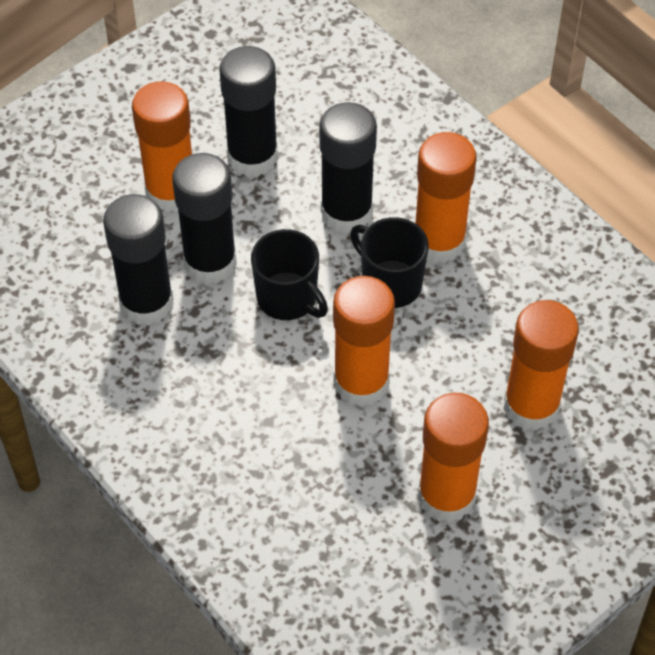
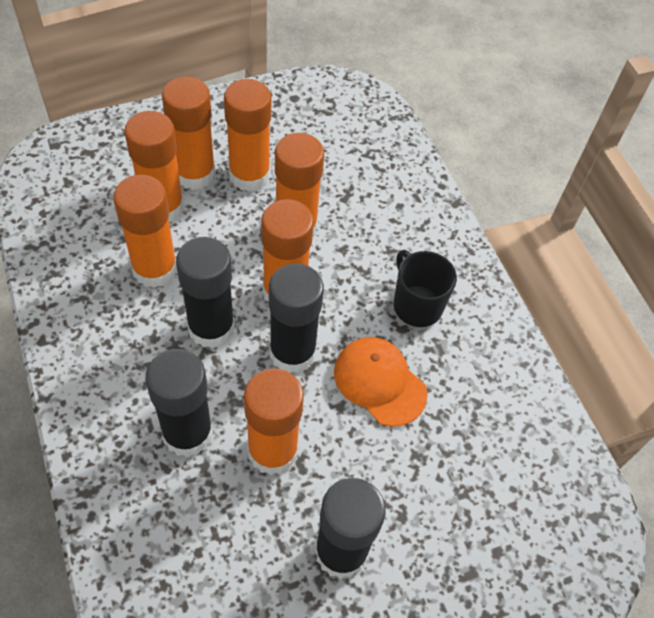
black mug: [251,229,328,320] [350,217,429,308] = 2 -> [394,250,457,327] = 1
orange cap: none = 0 -> [334,337,427,427] = 1
orange glue stick: [132,81,192,213] [333,276,395,407] [415,132,477,263] [418,393,489,522] [504,300,579,431] = 5 -> [113,175,177,288] [124,111,184,222] [162,76,216,190] [224,79,271,192] [244,368,304,475] [261,199,314,302] [275,133,324,235] = 7

